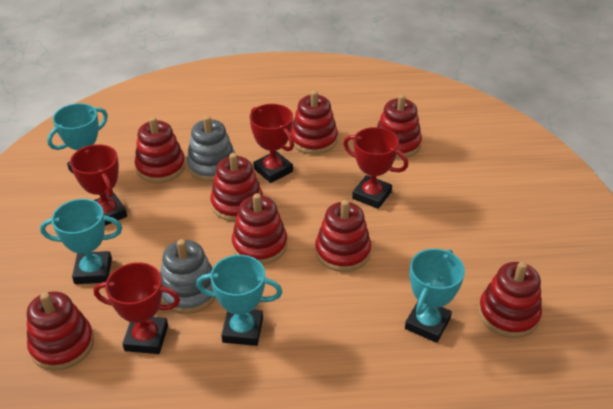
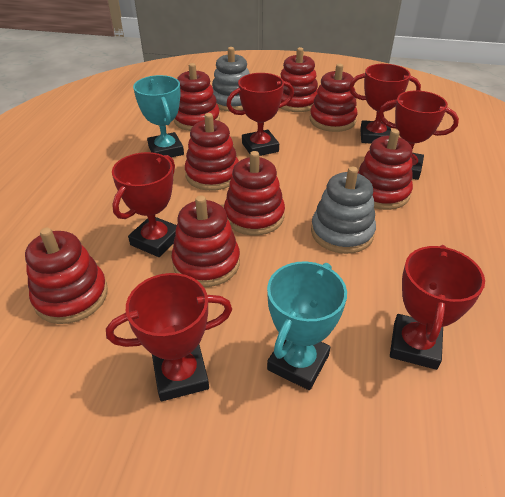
red trophy: [70,144,127,226] [94,262,180,354] [250,104,294,183] [343,127,408,209] = 4 -> [106,273,232,401] [112,152,177,257] [226,73,294,156] [349,64,421,144] [379,91,459,180] [390,245,485,370] = 6
turquoise trophy: [40,199,122,284] [47,103,108,174] [196,255,282,346] [405,249,465,343] = 4 -> [133,75,184,158] [267,261,347,390] = 2

